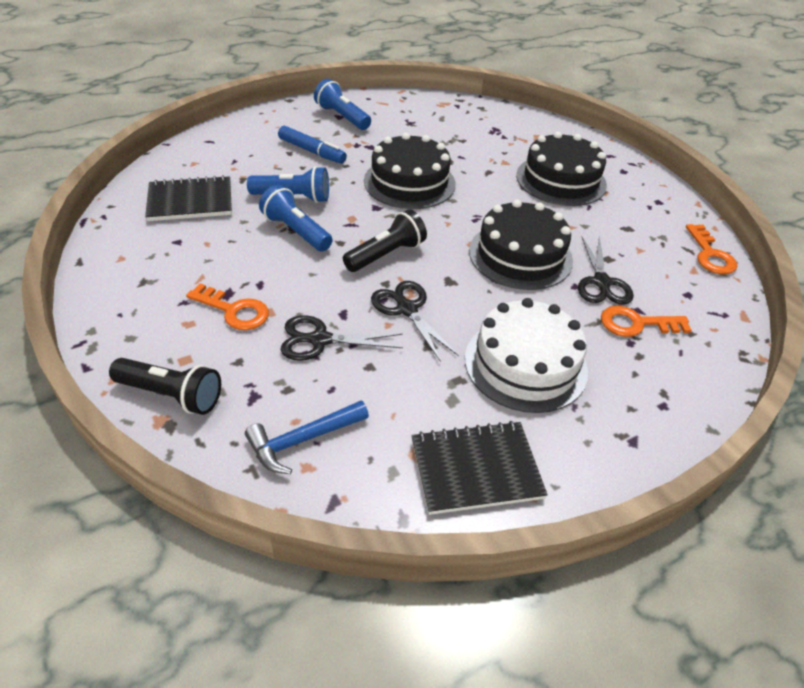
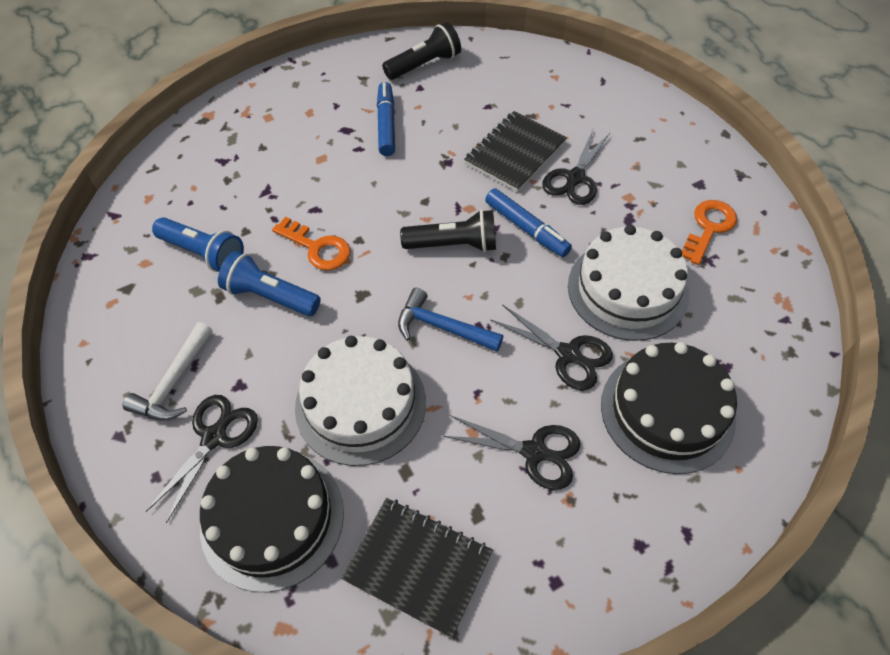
black cake: [364,133,456,209] [469,200,573,290] [516,132,607,206] = 3 -> [200,446,344,592] [601,342,737,474] = 2
black scissors: [280,315,403,361] [371,281,458,362] [578,237,634,305] = 3 -> [146,395,258,523] [443,415,581,490] [491,304,613,390] [542,130,610,205] = 4
blue flashlight: [247,166,329,203] [259,185,333,252] [314,79,371,130] = 3 -> [152,217,244,272] [218,251,321,316] = 2
blue marker: [278,126,347,164] = 1 -> [377,82,395,156] [485,188,572,257] = 2
orange key: [186,283,269,330] [601,306,691,337] [686,224,737,274] = 3 -> [272,217,351,271] [682,200,737,265] = 2
white cake: [465,298,588,413] = 1 -> [295,336,426,466] [568,225,689,341] = 2
white hammer: none = 0 -> [123,322,213,421] = 1

